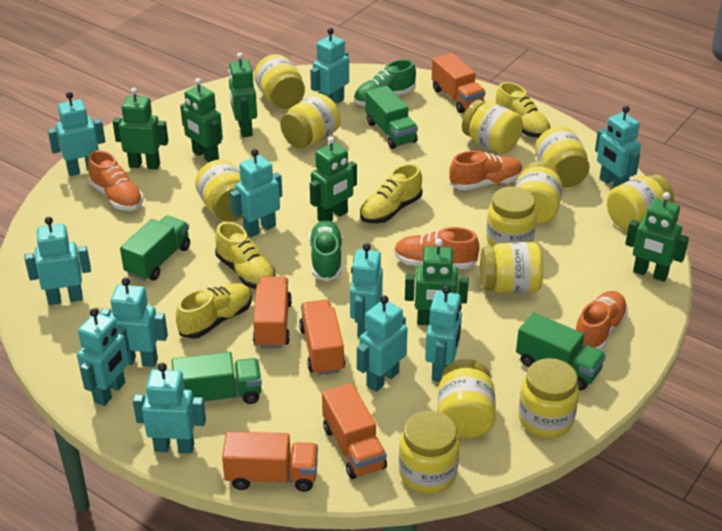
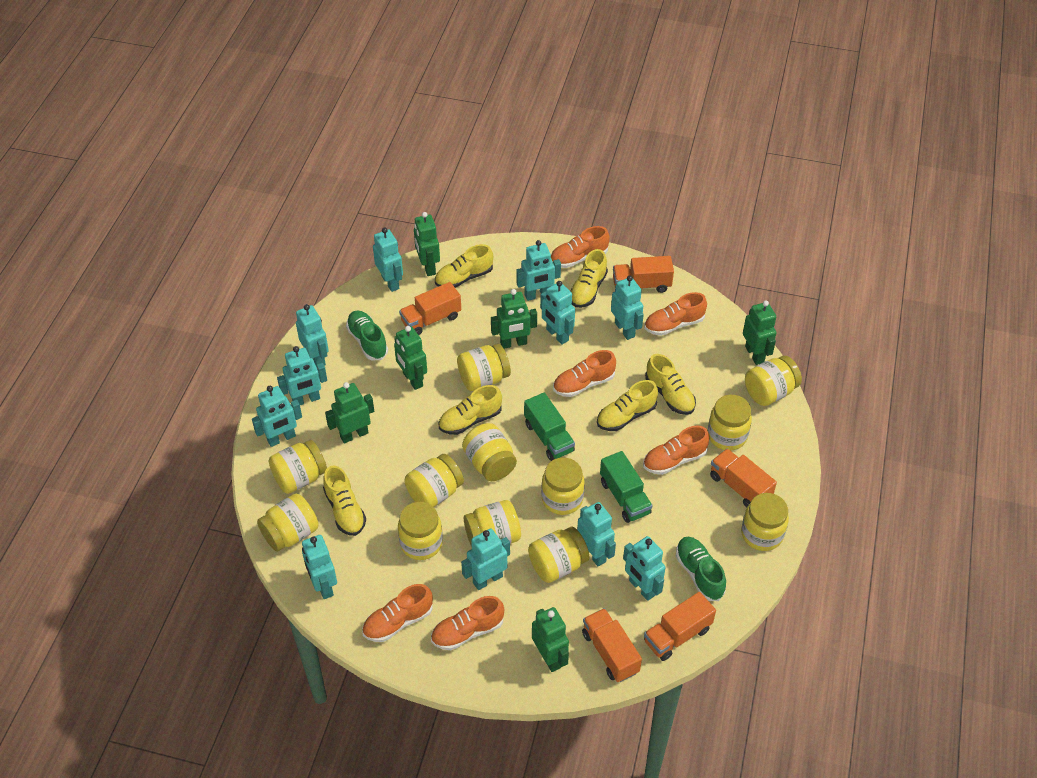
green truck: [120,216,190,281] [172,352,262,404] [366,86,418,149] [516,312,606,390] = 4 -> [524,393,575,461] [600,451,653,523] = 2
orange shoe: [88,150,143,211] [394,227,480,269] [449,151,523,190] [576,291,628,351] = 4 -> [362,584,433,642] [431,596,504,650] [551,226,610,268] [553,350,616,397] [643,426,710,475] [645,292,707,336] = 6
yellow shoe: [176,283,252,339] [215,222,276,289] [360,164,423,224] [496,82,550,138] = 4 -> [323,465,366,536] [435,244,493,288] [439,385,502,435] [570,249,608,308] [597,380,658,431] [645,354,696,415] = 6

